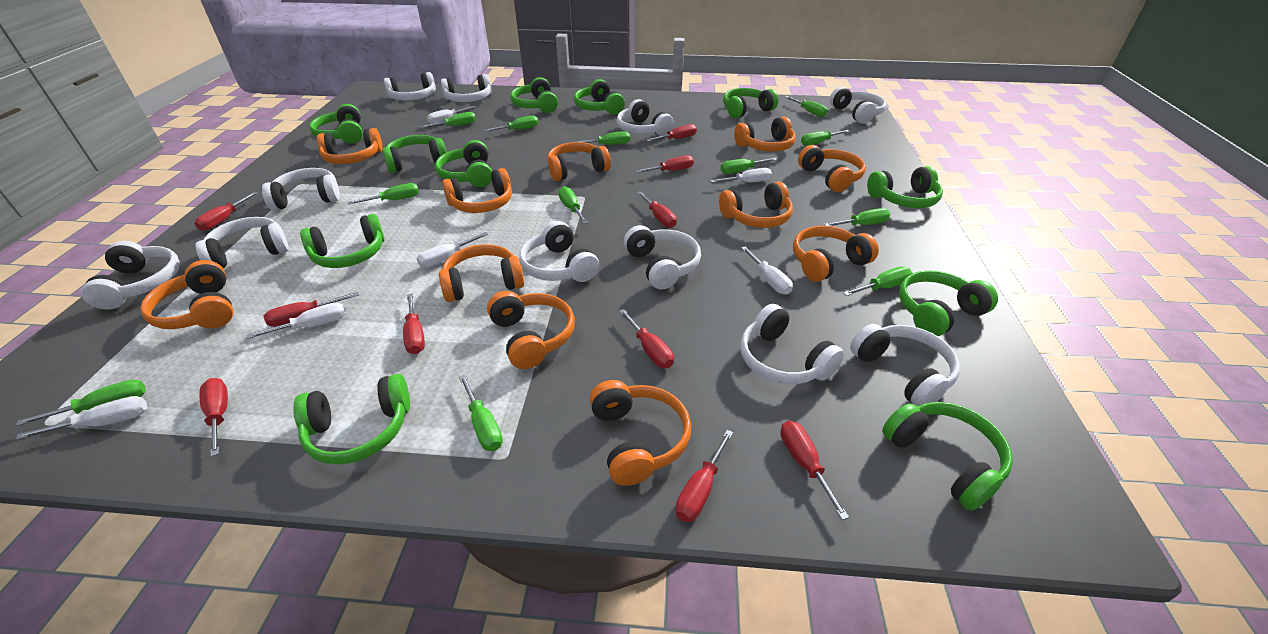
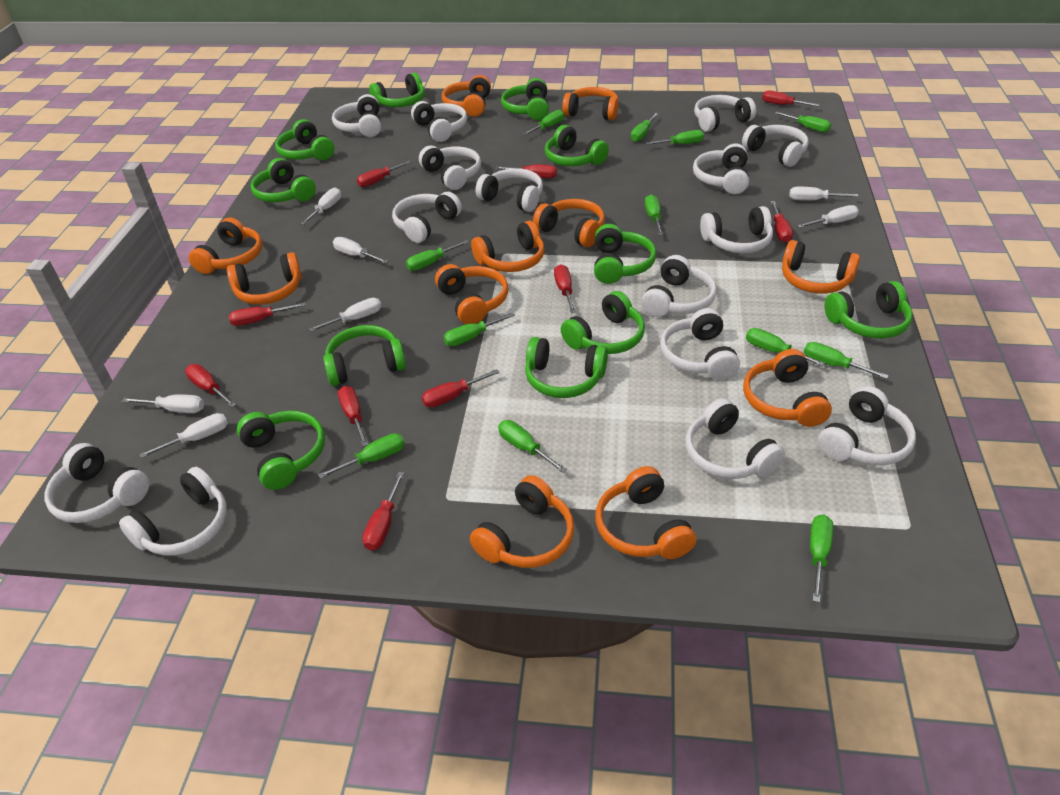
white headphones: [81,241,180,310] [196,217,289,268] [262,168,340,210] [384,72,436,101] [441,74,492,102] [519,221,599,282] [617,99,674,136] [624,225,701,290] [740,304,844,384] [830,87,886,124] [850,324,960,406] = 11 -> [44,443,149,523] [119,467,227,556] [332,94,381,137] [392,192,462,243] [411,101,467,142] [419,146,481,190] [476,168,543,212] [641,255,717,317] [660,308,740,380] [686,398,785,479] [693,143,749,194] [694,95,756,132] [700,206,773,253] [742,125,808,167] [818,386,916,465] = 15
white screwdriver: [15,396,147,440] [247,303,345,339] [417,232,488,268] [427,106,477,124] [710,168,772,183] [741,246,793,295] = 6 -> [122,394,204,413] [139,413,228,458] [300,188,341,225] [309,298,382,332] [333,237,388,264] [789,187,858,201] [797,205,859,228] = 7

